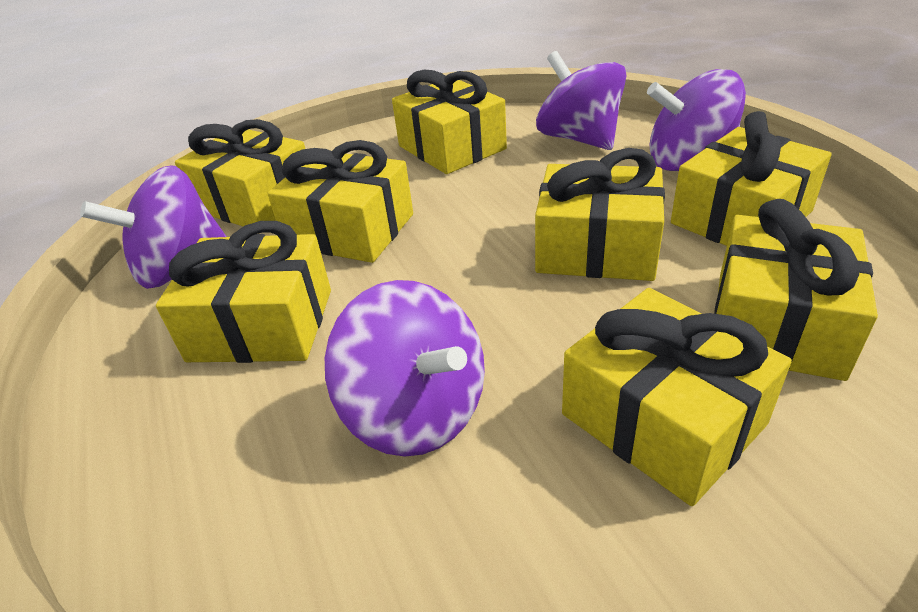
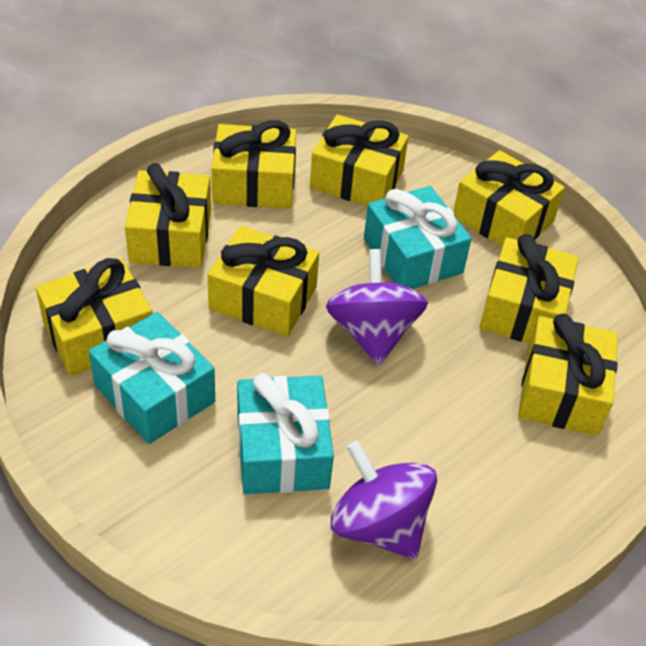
purple spinning top: [80,166,227,289] [325,280,485,457] [536,51,627,150] [647,69,746,171] = 4 -> [326,249,428,365] [331,440,437,559] = 2
turquoise gift: none = 0 -> [89,312,215,444] [237,373,334,494] [364,186,472,289] = 3

